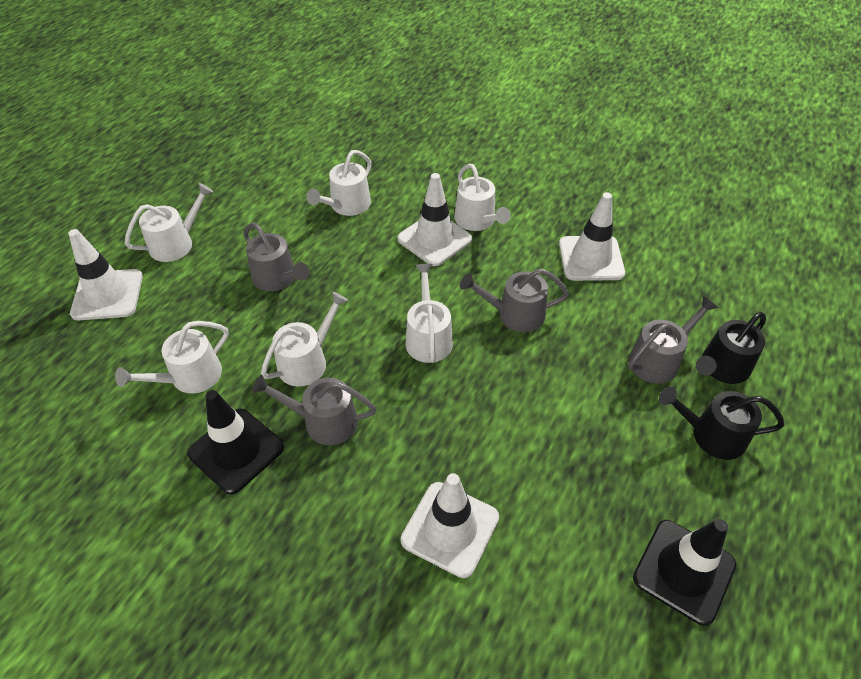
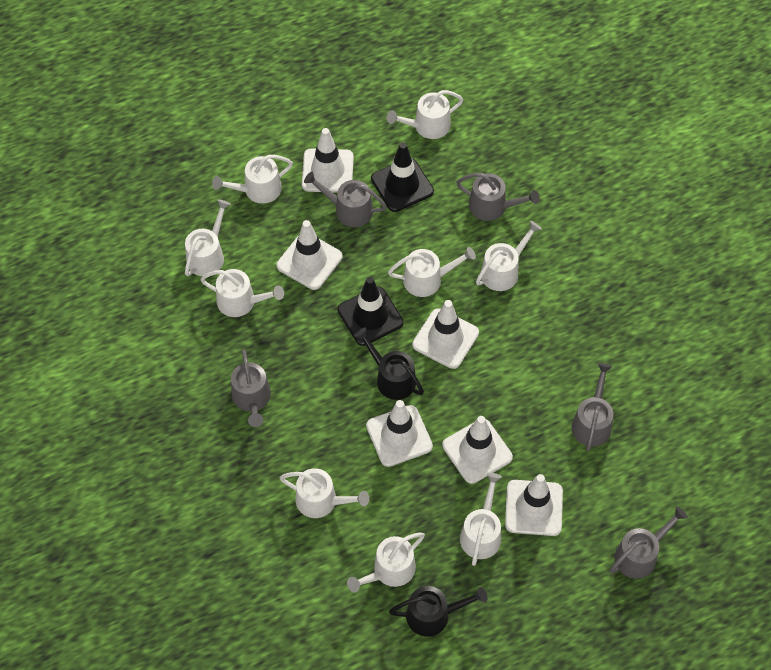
grey watering can: [244,223,309,291] [252,375,376,445] [460,269,569,332] [628,296,718,384] = 4 -> [231,350,271,427] [304,172,387,227] [456,173,540,221] [571,363,613,451] [610,507,688,579] = 5
white traffic cone: [68,229,143,320] [397,173,472,266] [401,473,499,578] [559,192,625,281] = 4 -> [277,220,342,290] [302,128,354,193] [366,400,433,467] [412,300,479,369] [442,416,513,484] [505,474,563,536] = 6
white watering can: [115,321,229,394] [125,183,213,262] [261,292,348,387] [307,150,371,216] [405,264,453,363] [454,164,511,231] = 6 -> [185,199,231,276] [200,269,284,317] [212,155,293,204] [279,468,369,518] [347,532,425,592] [387,90,463,139] [388,247,476,297] [460,473,502,566] [476,221,542,291] = 9

